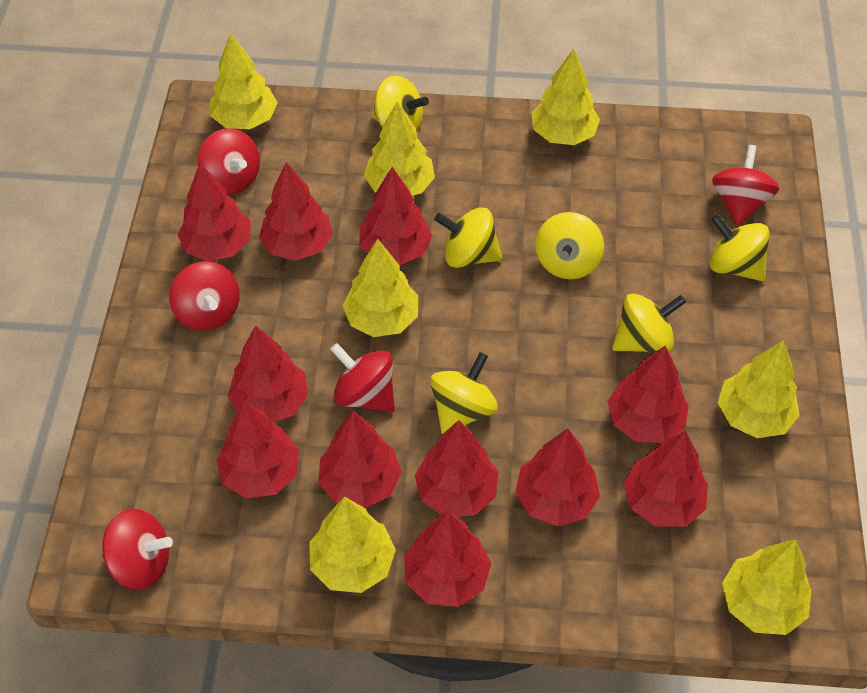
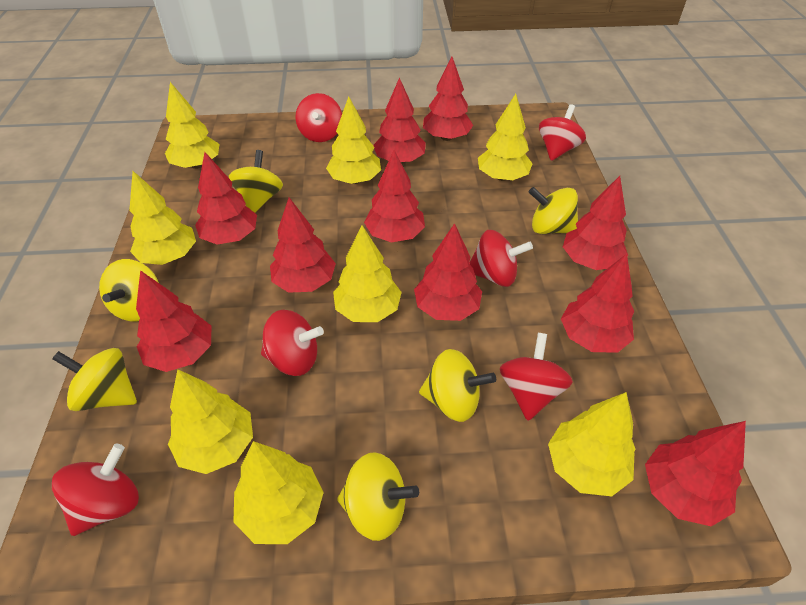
red spinning top: [102,509,173,590] [169,261,240,331] [198,128,260,195] [330,343,395,412] [712,145,779,226] = 5 -> [52,444,139,536] [261,310,324,376] [296,93,342,142] [469,230,533,287] [500,333,573,421] [539,104,586,161] = 6
red tree: [178,163,251,261] [216,401,299,499] [228,325,308,422] [259,162,333,261] [318,411,402,508] [359,167,432,265] [404,511,491,607] [415,420,498,516] [515,428,600,526] [607,346,689,443] [624,431,708,527] = 11 -> [136,270,211,372] [195,152,257,245] [270,197,336,293] [364,150,425,242] [373,77,426,164] [414,223,482,321] [423,57,473,141] [561,254,634,353] [563,176,628,270] [645,421,746,527] = 10
yellow tree: [210,33,278,129] [309,497,396,593] [342,239,418,337] [364,101,435,196] [531,48,600,145] [718,340,800,438] [722,540,812,635] = 7 -> [129,171,196,265] [165,82,220,169] [168,369,253,474] [233,441,324,544] [326,96,381,184] [333,226,402,322] [478,94,533,181] [548,392,636,496] = 8

